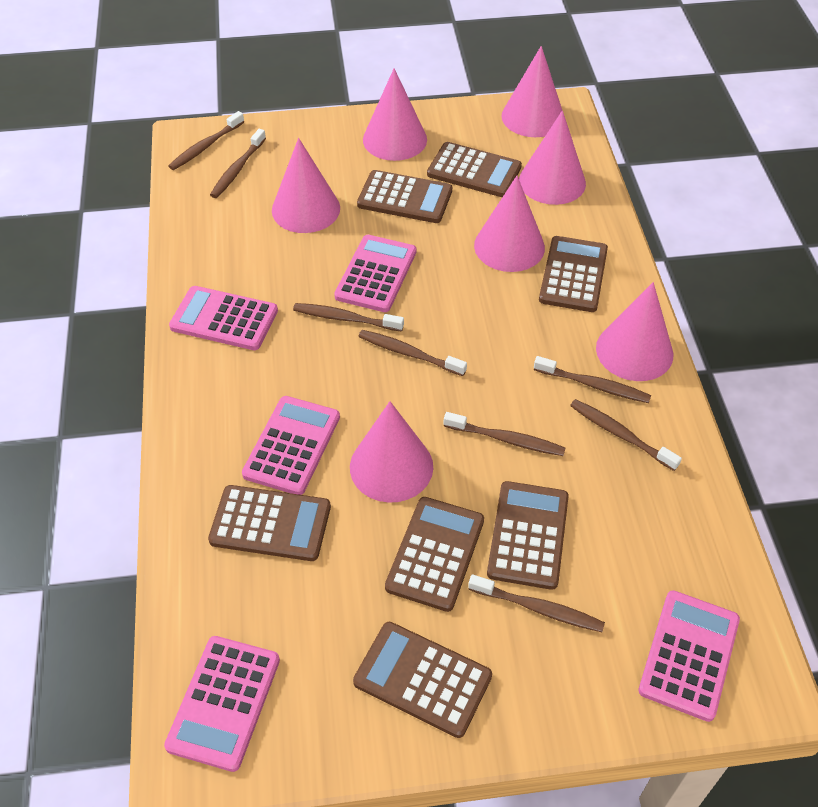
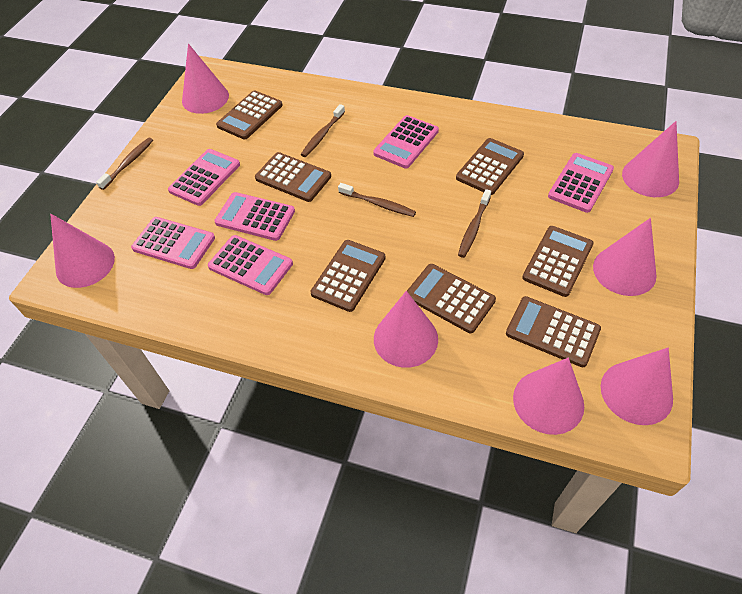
brown toothbrush: [168,111,244,170] [210,129,266,198] [293,303,404,332] [358,330,467,376] [444,412,565,456] [468,574,605,632] [534,356,651,403] [570,399,682,471] = 8 -> [96,137,153,190] [301,104,345,157] [338,183,416,217] [458,189,491,258] = 4
pink calculator: [164,636,280,772] [169,286,278,350] [242,396,340,495] [334,235,416,312] [638,590,740,722] = 5 -> [131,217,215,269] [168,149,240,206] [208,235,293,295] [214,192,295,241] [373,115,439,169] [548,153,614,213] = 6

